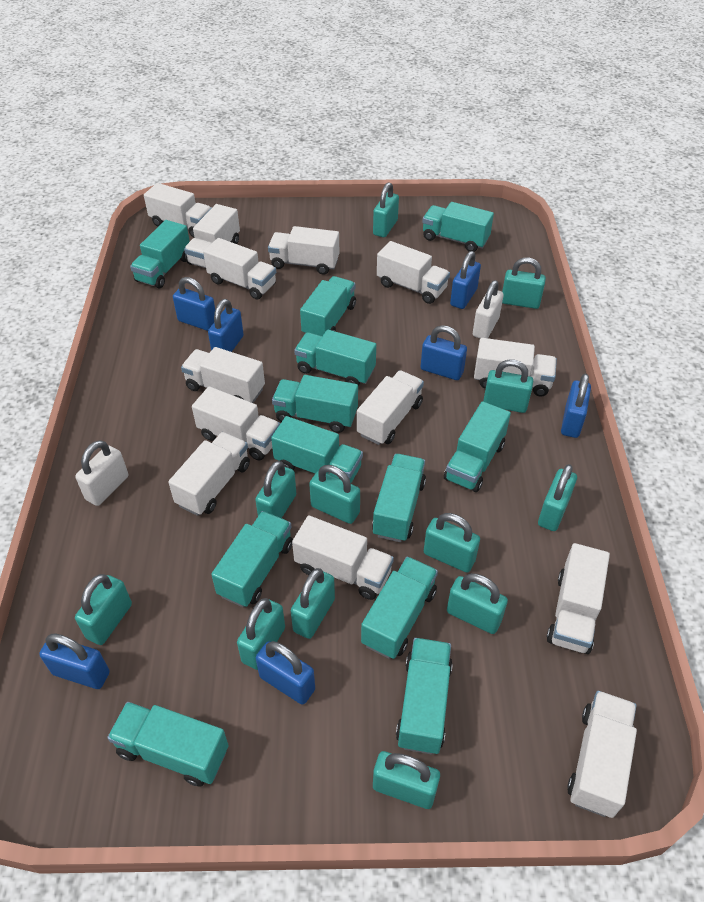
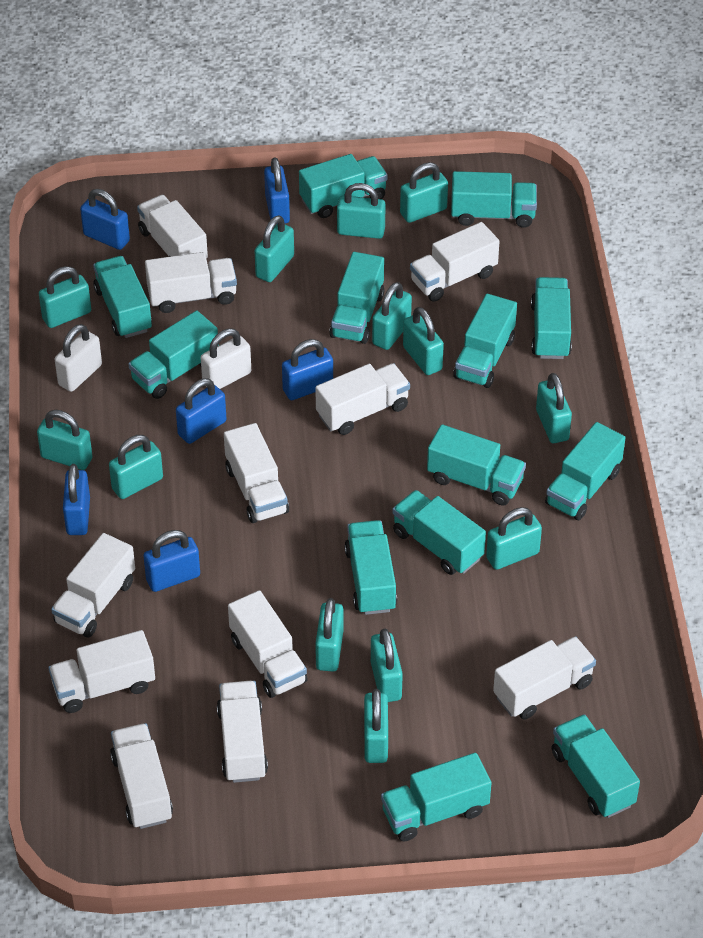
blue padlock: [39,634,110,689] [173,277,215,331] [208,299,244,352] [256,641,315,705] [421,325,467,380] [450,251,481,309] [561,374,591,438] = 7 -> [63,464,90,535] [80,189,130,250] [143,530,200,592] [176,378,226,444] [264,157,290,223] [282,339,333,400] = 6
turquoise padlock: [75,574,132,645] [237,598,285,670] [255,461,296,518] [291,568,335,639] [309,465,360,524] [373,182,399,237] [373,751,440,809] [424,513,480,572] [447,573,508,634] [483,359,533,413] [502,258,546,309] [538,464,577,531] = 12 -> [37,410,93,470] [39,266,91,328] [109,435,163,499] [255,216,294,282] [315,598,343,672] [337,183,386,239] [364,689,388,763] [371,629,403,702] [372,282,412,350] [400,162,448,223] [403,307,444,375] [486,507,542,570] [536,373,572,443] = 13
turquoise truck: [107,702,229,787] [130,220,190,288] [211,511,293,607] [271,416,363,483] [272,375,358,433] [294,330,376,386] [300,276,356,336] [361,557,438,659] [372,454,426,542] [396,638,453,755] [422,202,494,252] [444,401,511,492] = 12 -> [93,256,152,338] [129,311,219,399] [299,154,388,218] [329,252,384,344] [344,520,397,615] [381,753,491,841] [392,490,486,575] [427,424,526,506] [451,171,537,228] [453,294,517,388] [531,277,572,359] [545,422,625,520] [552,714,640,818] = 13
white truck: [144,183,212,238] [168,432,250,516] [181,347,265,403] [184,204,240,268] [192,386,280,460] [203,238,276,300] [268,226,339,275] [292,515,394,600] [357,370,424,445] [377,241,450,304] [474,338,557,396] [547,543,610,654] [567,691,637,818] = 13 -> [48,630,155,713] [51,533,135,638] [110,723,173,829] [137,195,208,258] [145,252,237,313] [217,681,268,783] [224,423,289,523] [228,590,308,698] [315,363,410,435] [410,222,500,302] [493,636,596,720] = 11

